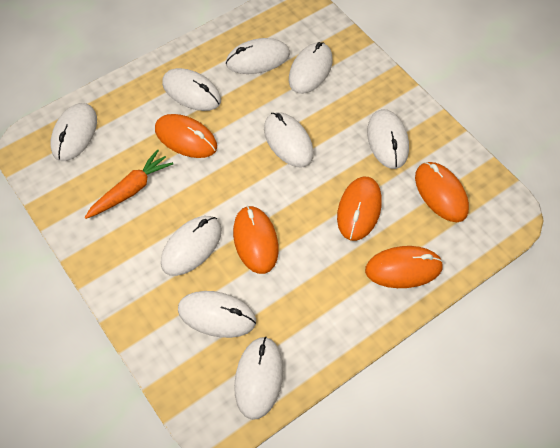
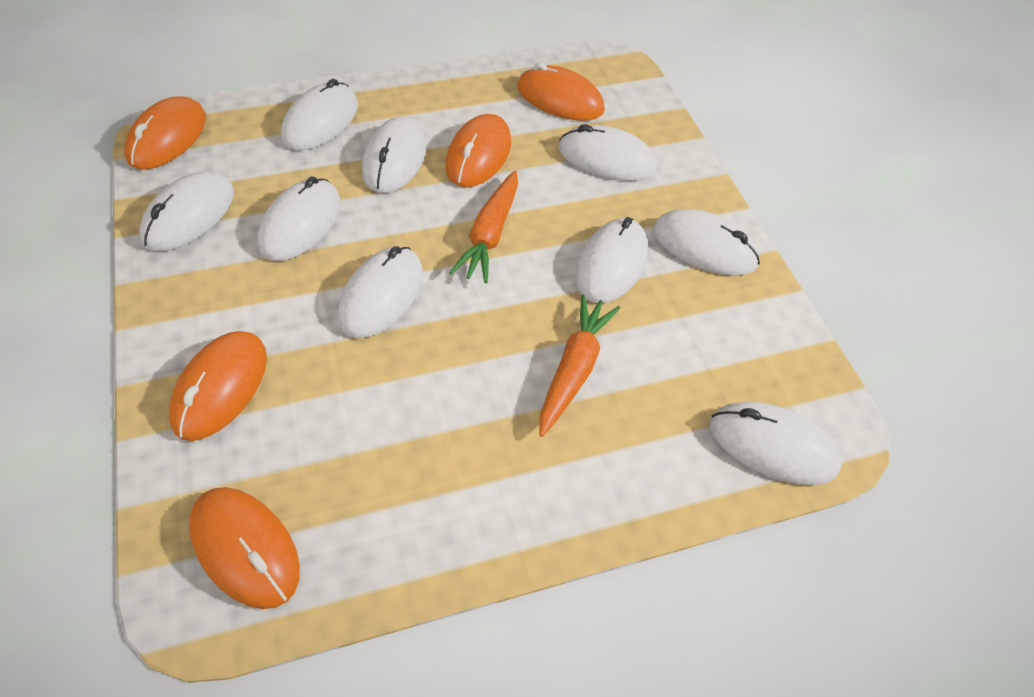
orange carrot: [85,149,173,219] = 1 -> [449,170,518,283] [540,294,620,437] = 2

